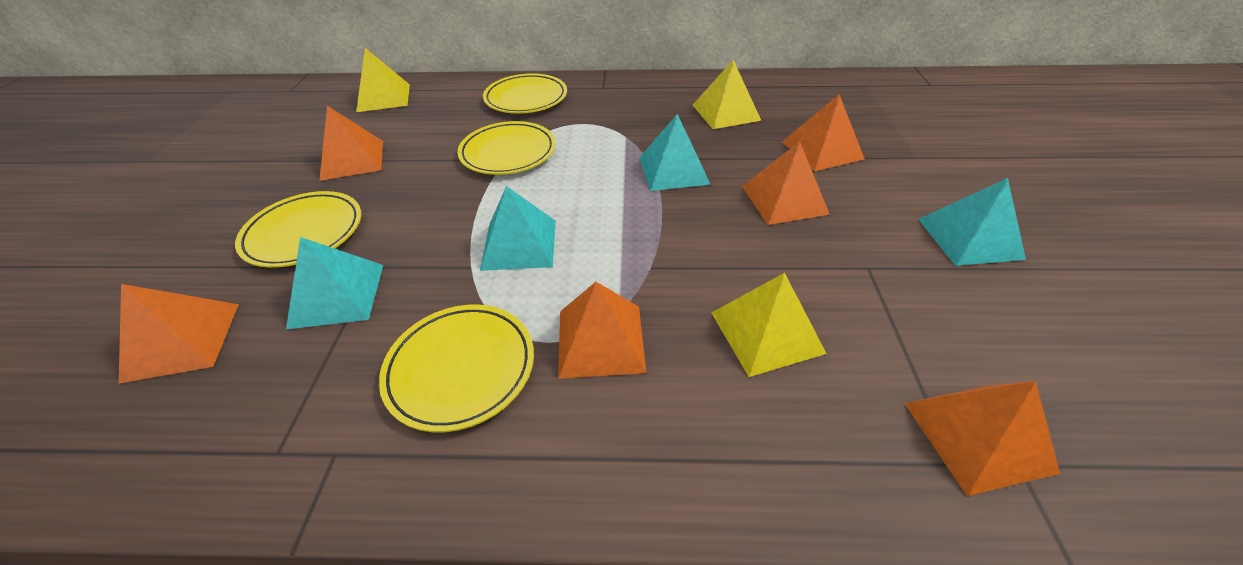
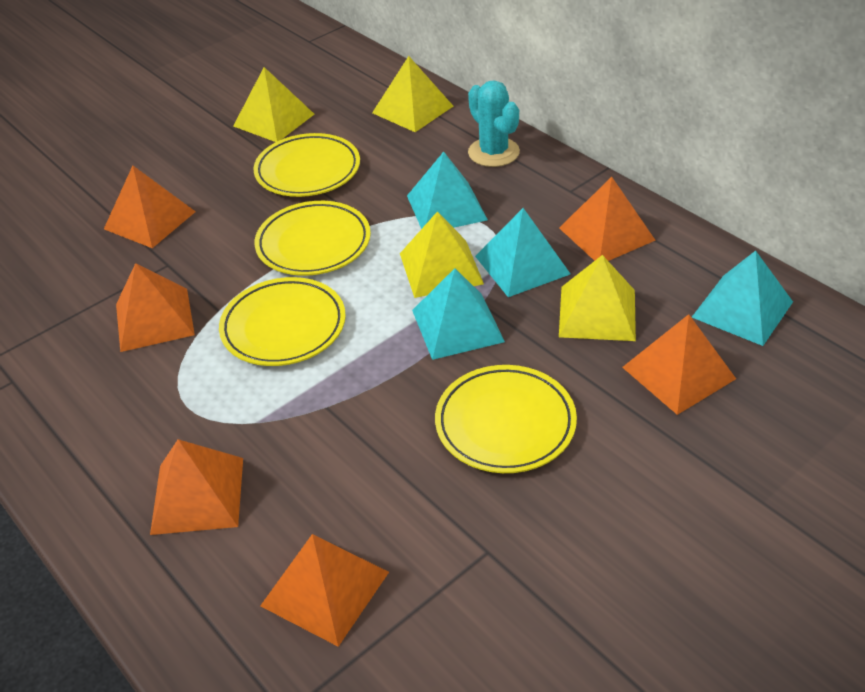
turquoise cactus: none = 0 -> [468,80,520,167] = 1
yellow pyramid: [356,48,410,112] [693,60,761,129] [711,273,827,377] = 3 -> [233,67,314,142] [372,56,453,132] [400,211,484,298] [559,255,636,341] = 4

